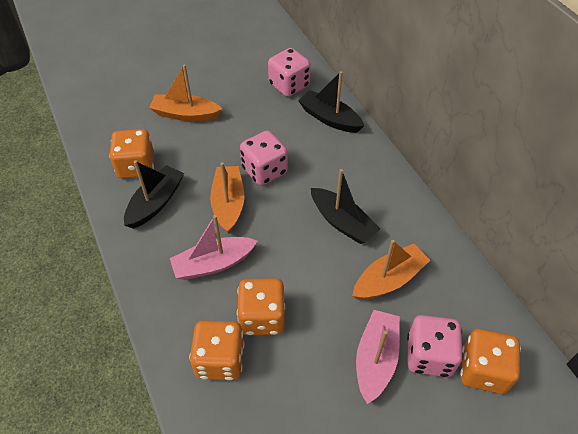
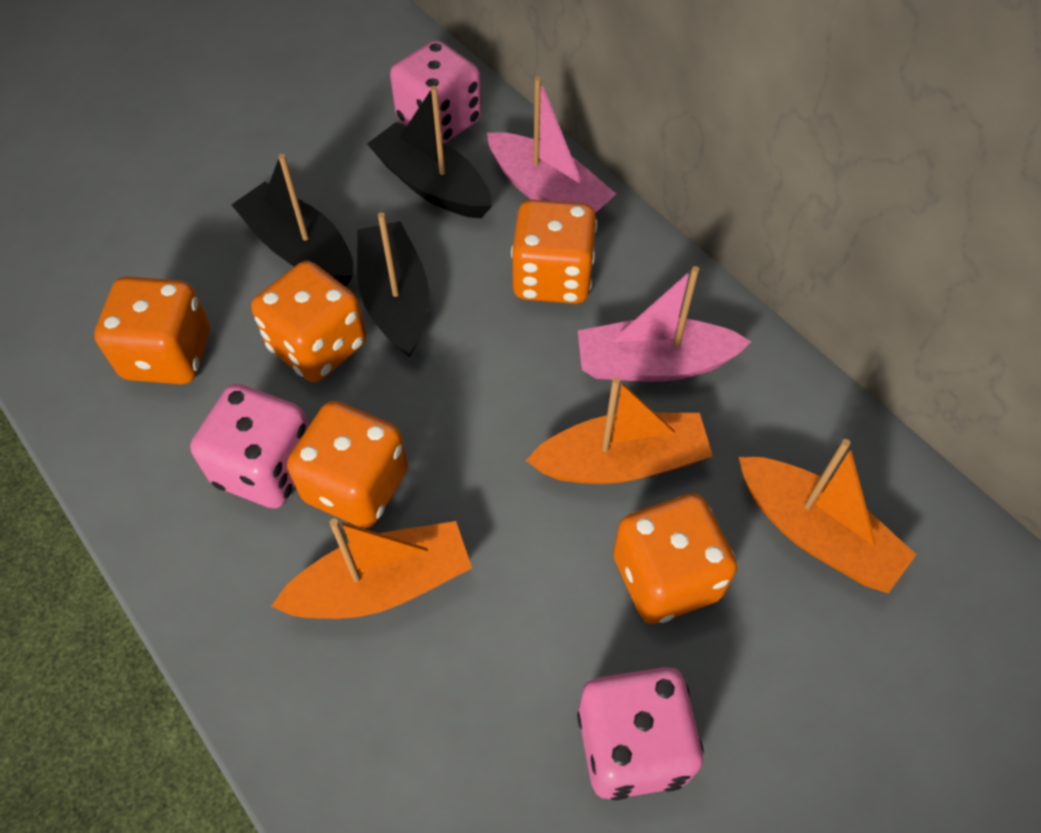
orange dice: [109,129,154,179] [189,320,245,380] [237,278,285,335] [460,329,521,394] = 4 -> [94,277,210,385] [251,261,366,382] [287,401,408,528] [511,200,597,304] [613,493,737,624] = 5

